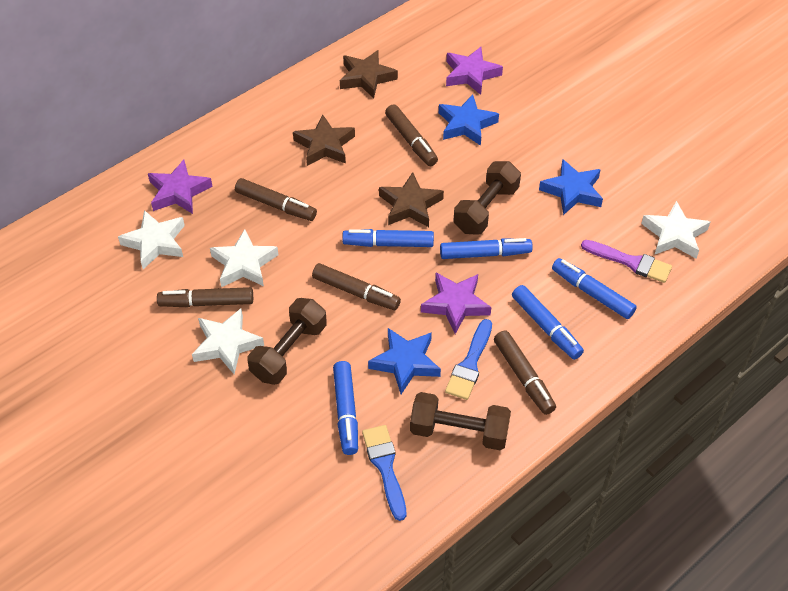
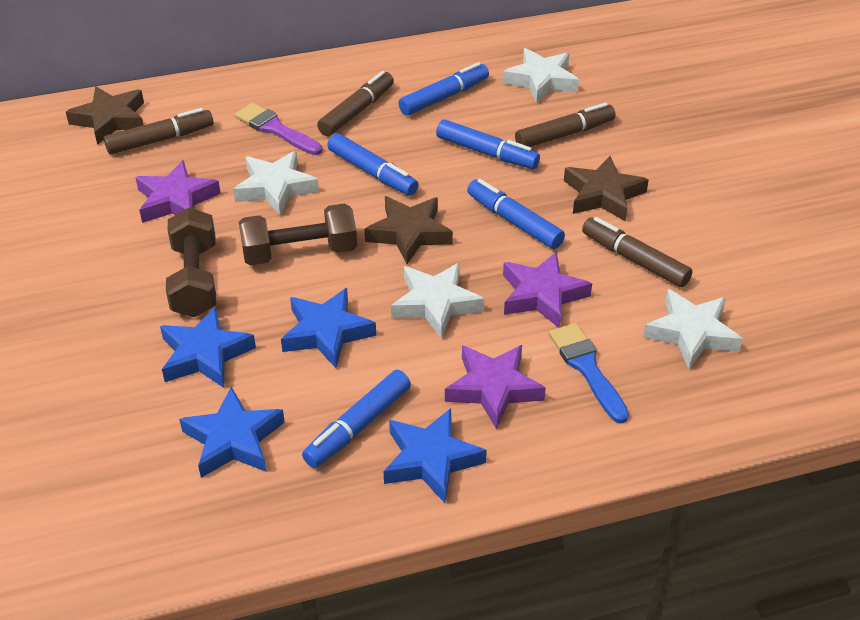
blue brush: [362,425,406,521] [445,319,492,400] = 2 -> [549,323,629,423] = 1
blue star: [368,328,441,394] [439,95,499,146] [539,159,603,215] = 3 -> [160,306,256,388] [179,387,285,478] [281,288,376,368] [383,408,487,503] = 4
brown dumbbell: [248,298,327,385] [410,392,511,450] [453,161,521,235] = 3 -> [166,208,216,317] [239,203,357,265] = 2
brown marker: [157,287,253,307] [235,178,317,221] [312,263,401,310] [385,104,438,166] [494,330,556,415] = 5 -> [104,108,213,154] [317,71,394,136] [515,103,616,147] [582,217,693,287] = 4

